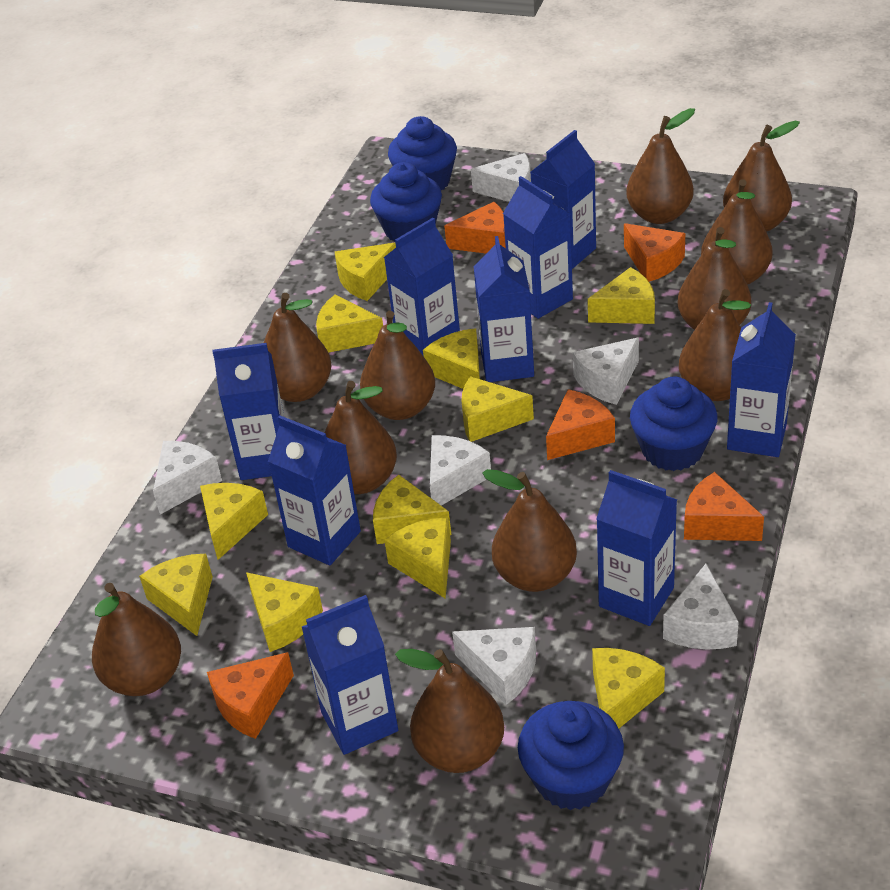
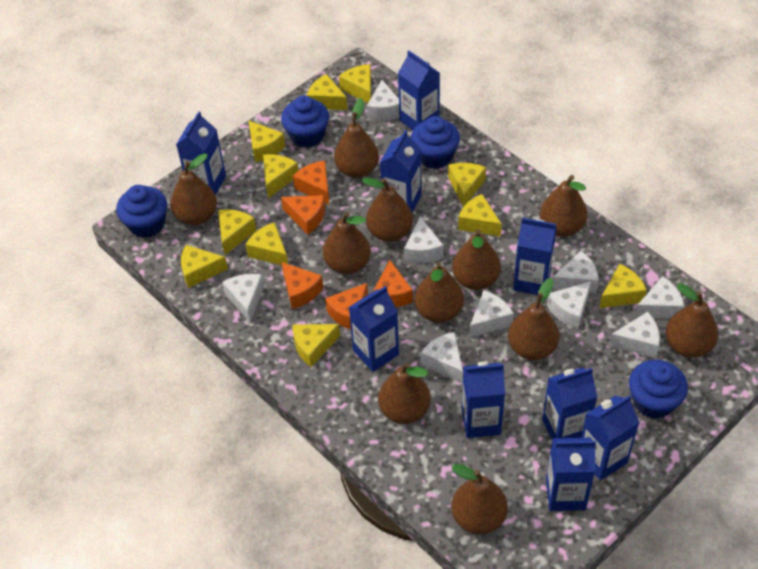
white cheese: [153,441,222,515] [430,435,491,506] [452,627,536,705] [471,153,531,202] [573,338,639,405] [663,563,739,650] = 6 -> [222,274,264,322] [367,80,399,121] [404,217,444,263] [421,332,463,383] [469,290,514,338] [547,281,591,329] [552,251,599,293] [609,312,660,358] [634,276,684,318] = 9

